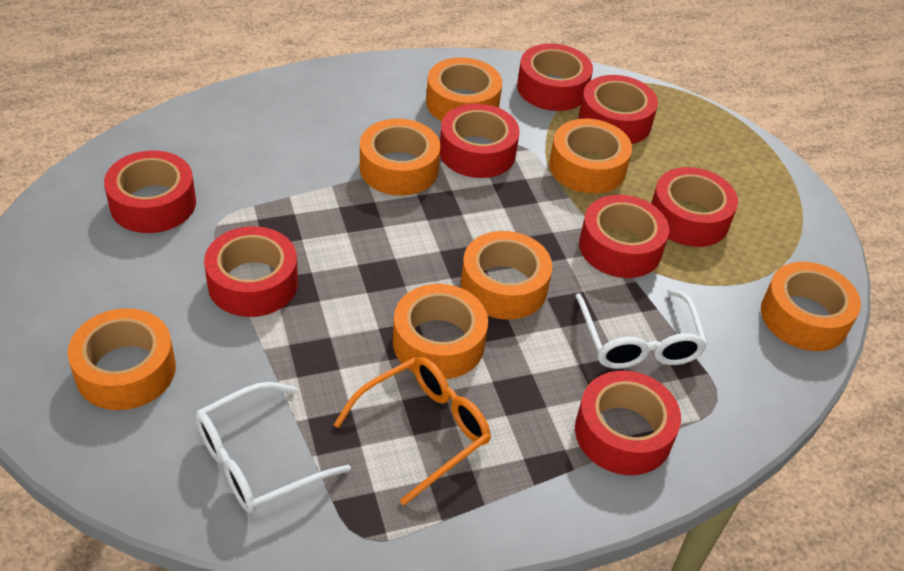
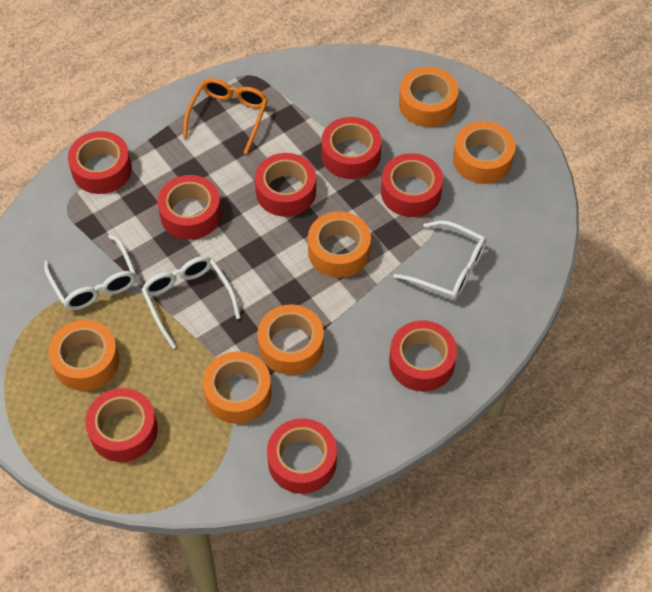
orange tape: [68,308,176,410] [360,119,440,196] [393,284,488,379] [426,57,502,121] [461,231,552,320] [549,119,632,194] [761,262,861,351] = 7 -> [49,320,120,391] [203,351,272,424] [257,304,324,375] [308,211,371,278] [399,67,459,127] [453,121,516,184] = 6
white glasses: [195,382,351,513] [575,289,708,369] = 2 -> [44,234,136,310] [141,256,241,349] [393,220,486,300] = 3

